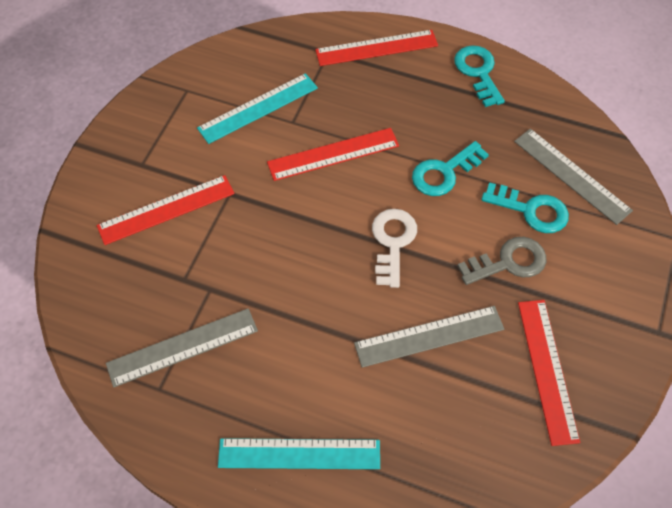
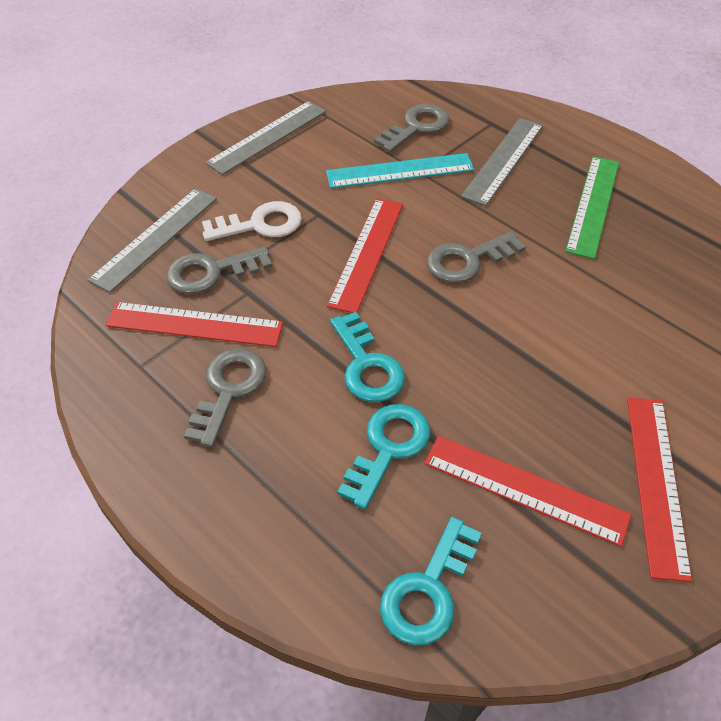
green ruler: none = 0 -> [565,156,619,259] = 1
grey key: [457,237,546,285] = 1 -> [166,247,272,294] [184,348,266,447] [374,104,449,152] [427,231,526,283] = 4
turquoise ruler: [197,73,318,144] [218,438,380,469] = 2 -> [326,153,474,189] = 1

